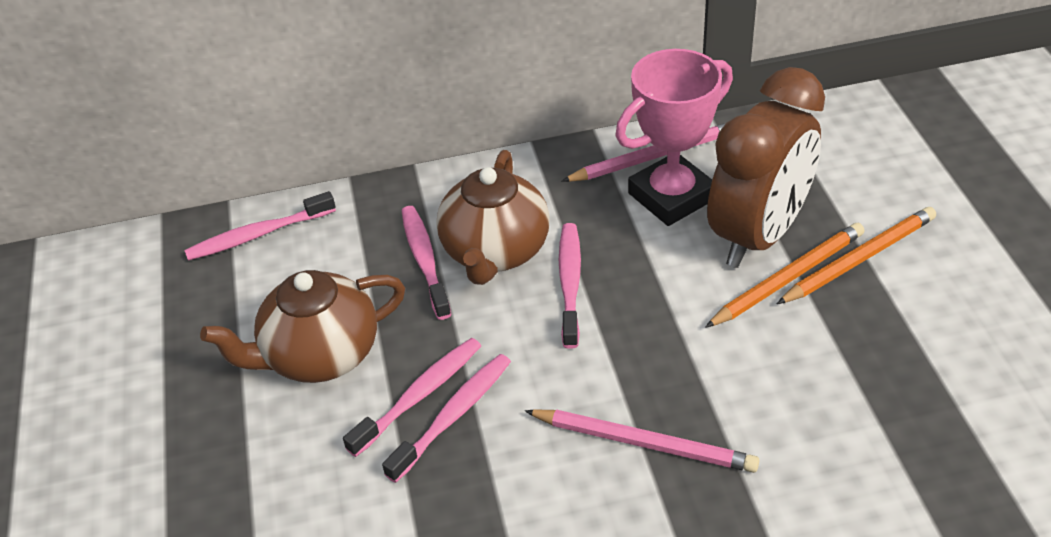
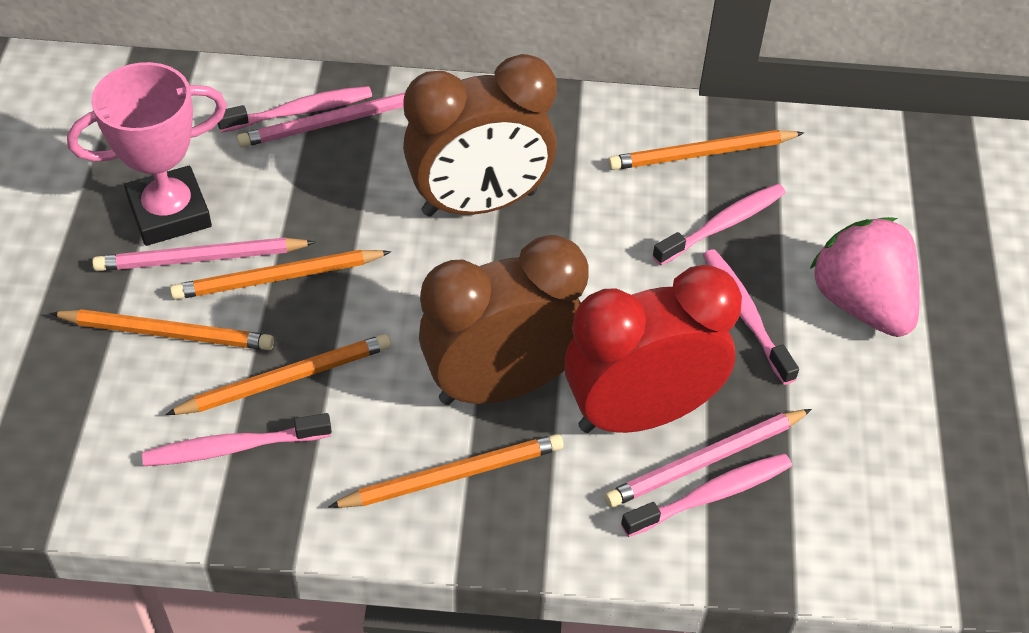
brown clock: [707,67,825,268] = 1 -> [403,54,557,217] [419,235,589,405] = 2
brown teapot: [200,270,405,383] [436,150,550,285] = 2 -> none = 0
orange pencil: [705,223,864,328] [777,207,936,304] = 2 -> [50,309,274,350] [165,334,391,415] [170,250,391,300] [328,434,564,508] [608,130,804,170] = 5
pink pencil: [525,409,760,473] [562,123,726,182] = 2 -> [92,237,316,271] [237,92,405,148] [604,409,812,508] = 3
pink strawberry: none = 0 -> [810,217,920,337] = 1
red clock: none = 0 -> [564,265,742,433] = 1

